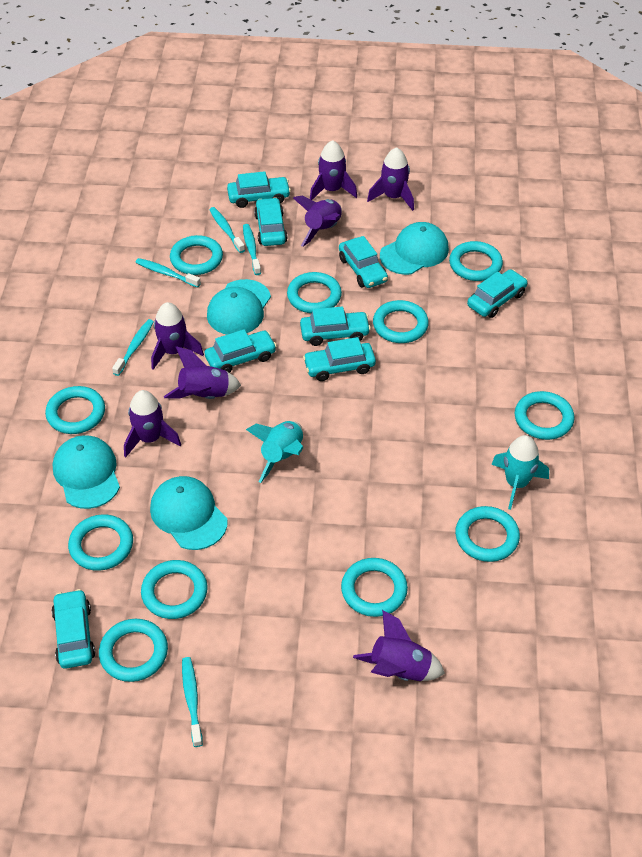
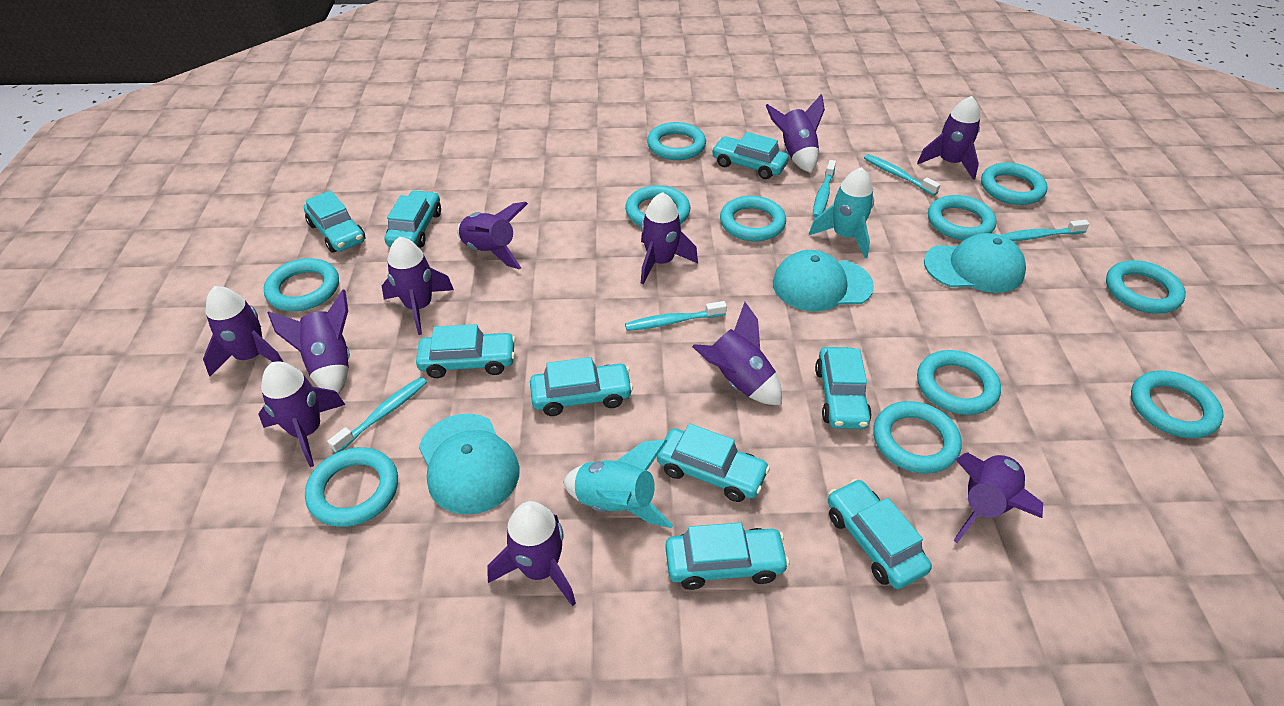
purple rocket: [124,390,181,457] [151,302,204,370] [164,346,241,399] [293,196,342,247] [310,140,357,200] [353,610,445,681] [367,147,414,211] = 7 -> [203,286,283,376] [259,361,345,467] [268,289,350,394] [382,237,454,335] [457,202,528,269] [487,501,576,606] [641,192,698,284] [692,302,782,405] [766,94,825,173] [917,96,980,180] [954,452,1043,543] = 11
turquoise cap: [53,435,120,509] [150,476,228,550] [207,279,271,335] [380,222,449,275] = 4 -> [419,414,519,515] [773,250,874,311] [924,233,1026,293] = 3
turquoise car: [52,589,96,669] [205,329,277,373] [227,171,291,208] [254,197,288,246] [300,306,371,346] [303,337,376,381] [339,236,388,288] [467,269,528,318] = 8 -> [304,191,365,253] [385,190,441,248] [416,324,516,378] [530,357,633,416] [657,423,770,502] [665,522,789,590] [711,132,789,179] [815,347,872,429] [828,479,932,589] = 9

